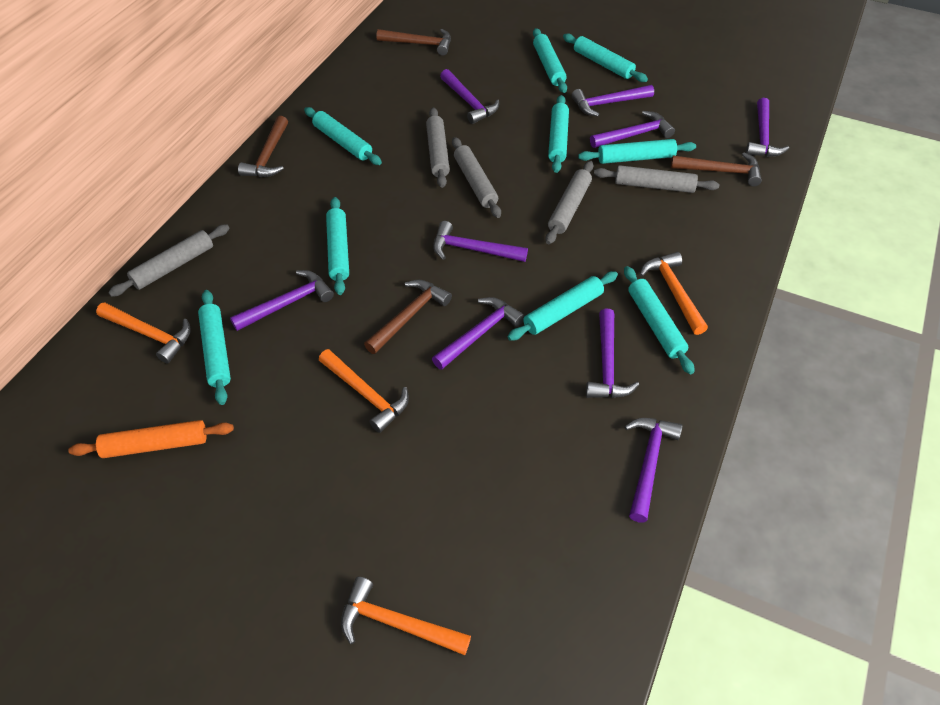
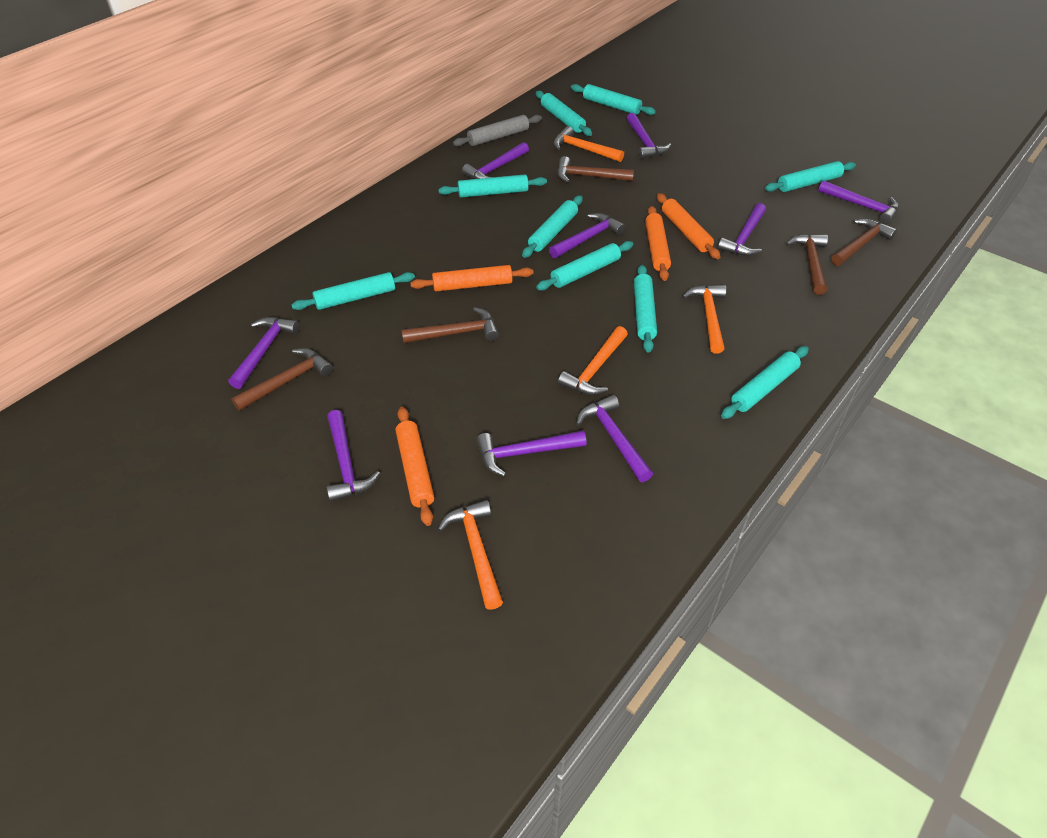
brown hammer: [238,116,288,177] [364,280,452,354] [376,29,451,56] [671,152,762,186] = 4 -> [231,348,333,411] [401,307,499,343] [558,156,634,183] [786,234,828,295] [831,219,897,266] = 5
grey rolling pin: [108,224,230,297] [426,107,450,188] [452,137,501,218] [546,161,593,244] [594,165,719,193] = 5 -> [453,115,542,146] = 1
orange rolling pin: [68,420,234,458] = 1 -> [395,407,434,526] [410,265,534,291] [645,206,671,281] [657,193,721,259] = 4

